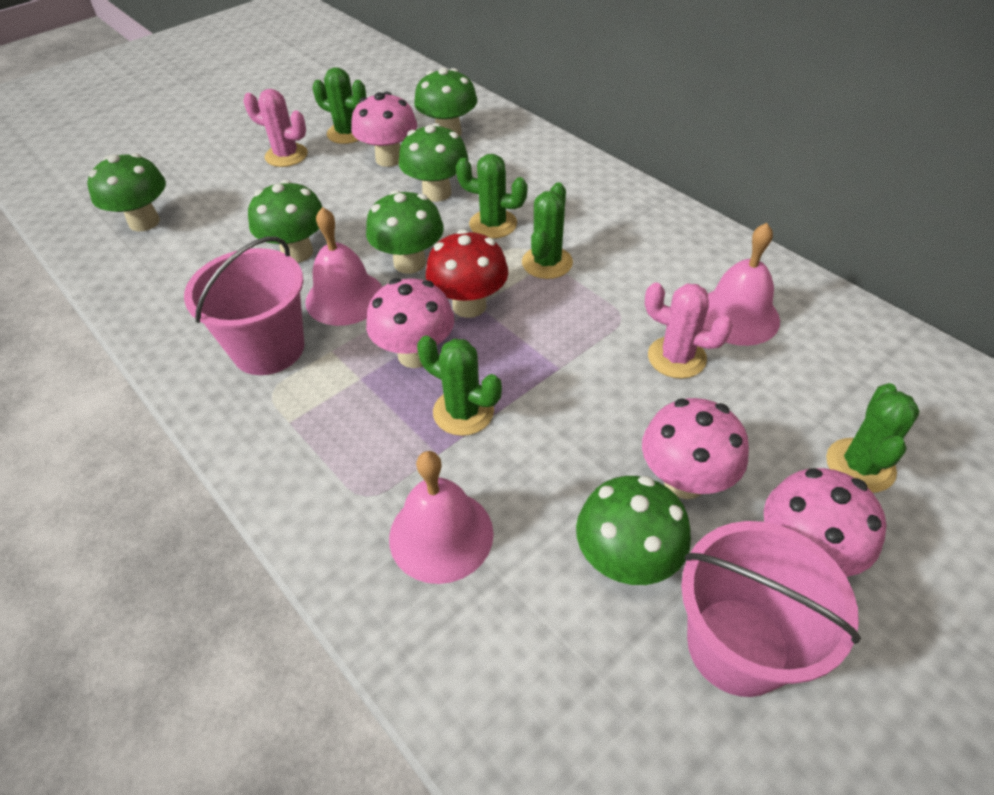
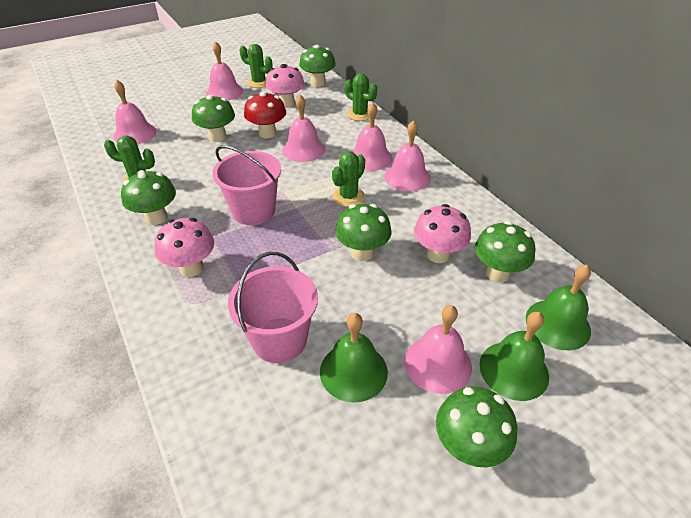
green bell: none = 0 -> [320,313,388,403] [480,312,549,401] [526,265,591,350] = 3
green cactus: [312,67,366,144] [417,336,502,436] [456,154,527,239] [522,182,573,279] [826,383,920,493] = 5 -> [104,135,155,182] [239,44,272,88] [332,152,365,207] [344,73,377,121] = 4
pink bell: [305,207,383,326] [389,451,493,584] [703,223,780,346] = 3 -> [113,80,157,144] [206,41,243,101] [282,95,325,162] [352,102,393,171] [384,120,431,191] [404,305,472,394] = 6
pink cactus: [243,89,308,167] [645,283,733,379] = 2 -> none = 0
pink mushroom: [351,92,417,167] [366,278,455,368] [642,398,749,499] [764,468,887,577] = 4 -> [154,218,215,277] [266,64,305,108] [414,204,471,263] = 3

